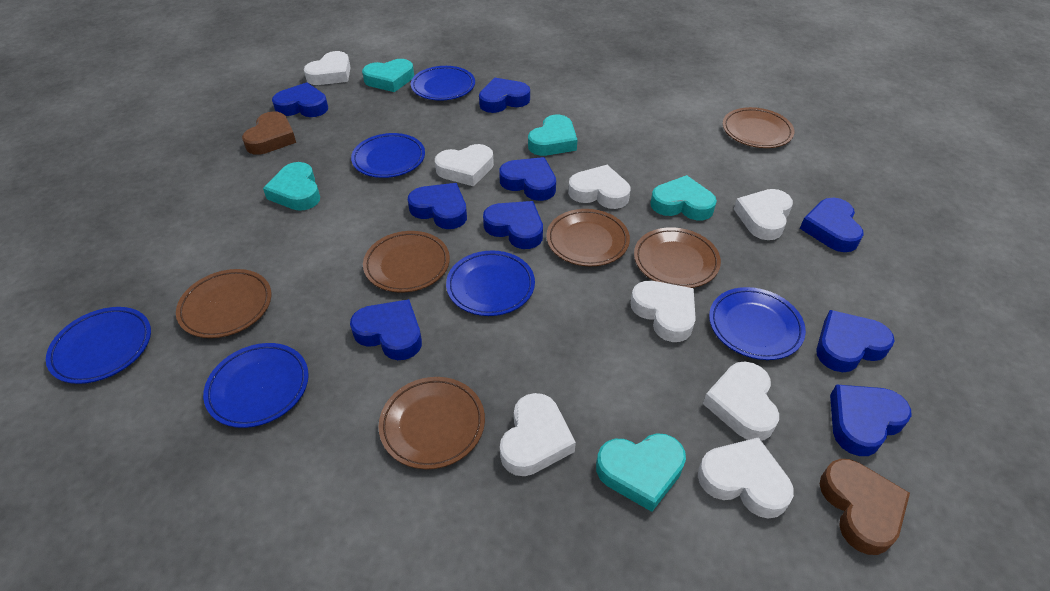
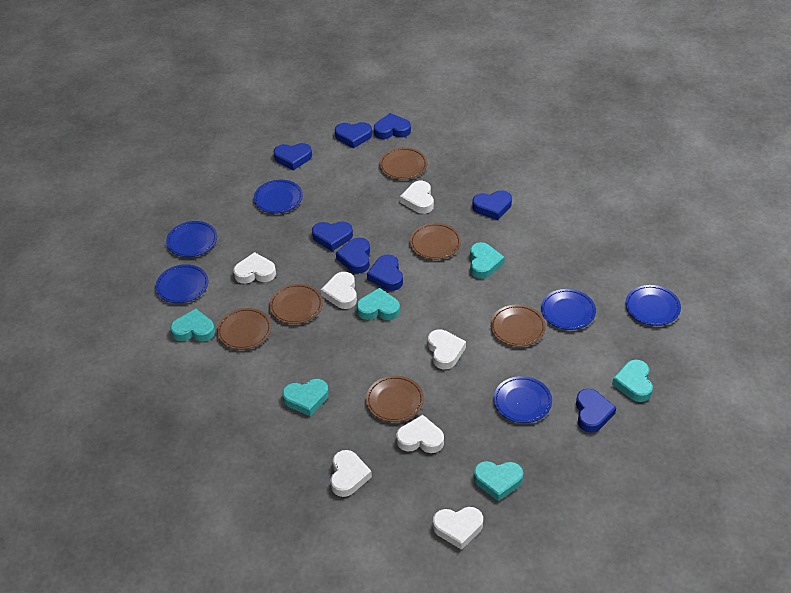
blue heart: [272,82,328,117] [350,299,422,360] [408,183,467,229] [479,78,530,113] [483,201,543,249] [499,157,556,201] [800,198,864,252] [816,310,895,372] [830,384,911,456] = 9 -> [274,143,312,170] [312,221,353,251] [335,122,372,149] [336,238,370,274] [367,255,403,291] [374,113,411,139] [472,190,512,220] [576,389,616,433] = 8
brown heart: [242,111,296,155] [820,459,910,555] = 2 -> none = 0
turquoise heart: [263,162,320,211] [362,59,414,92] [528,115,577,156] [596,433,686,512] [650,175,717,220] = 5 -> [170,309,215,342] [282,379,329,416] [357,288,400,320] [470,242,505,279] [474,461,523,501] [612,360,653,402] = 6
white heart: [304,51,351,85] [435,144,494,186] [500,393,576,476] [568,165,630,209] [630,281,696,342] [698,437,794,519] [703,361,779,441] [734,189,793,240] = 8 -> [233,252,276,284] [321,272,357,309] [330,450,372,497] [396,415,444,453] [400,181,434,214] [428,329,466,369] [433,507,483,550] = 7

